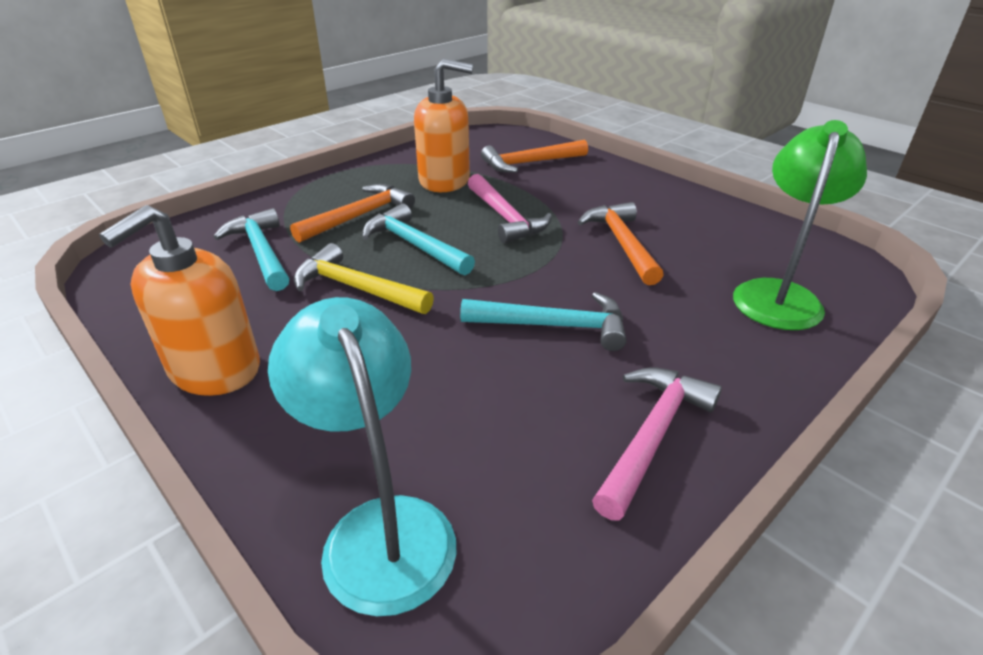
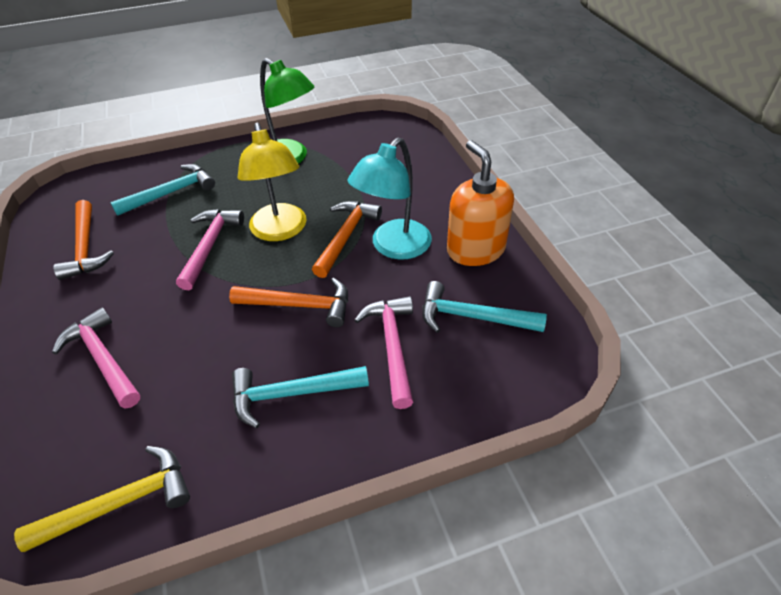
orange soap dispenser: [99,205,260,396] [414,59,473,192] = 2 -> [447,140,514,266] = 1
pink hammer: [468,174,552,244] [592,367,722,520] = 2 -> [52,307,140,409] [176,209,244,290] [354,296,413,409] = 3
yellow lamp: none = 0 -> [237,122,306,241] = 1

